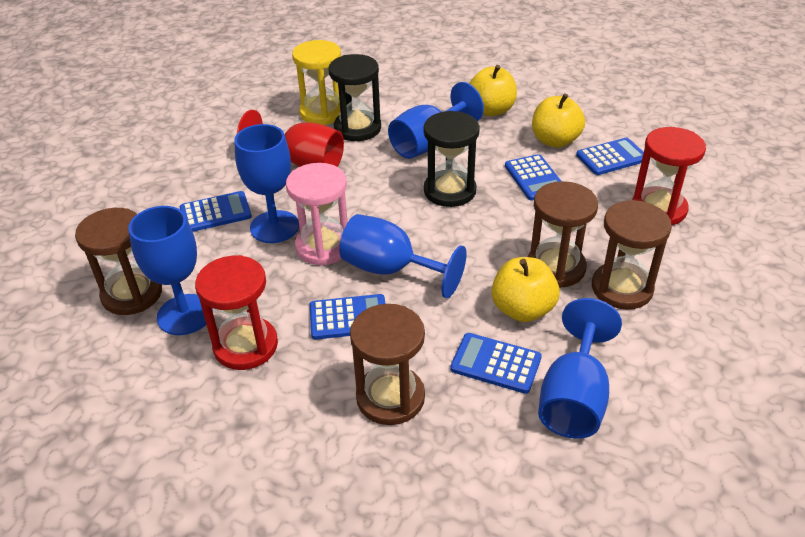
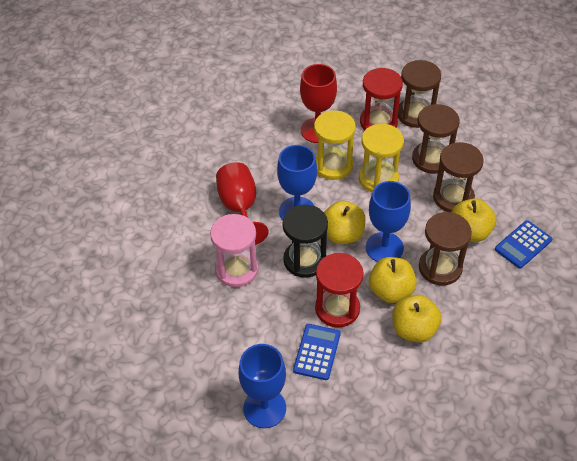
black hourglass: [329,54,381,141] [423,111,480,207] = 2 -> [283,205,328,278] = 1
blue calculator: [180,191,252,232] [310,294,386,340] [450,333,542,394] [505,154,561,201] [576,138,644,175] = 5 -> [293,324,341,380] [495,220,552,269] = 2
blue goblet: [128,206,213,335] [234,124,299,243] [339,214,467,298] [388,82,484,159] [538,298,622,439] = 5 -> [239,344,286,428] [277,145,317,220] [366,181,411,262] = 3
red goblet: [237,110,344,167] = 1 -> [216,162,269,245] [300,64,337,143] = 2
yellow apple: [469,65,517,116] [491,257,560,322] [532,93,585,148] = 3 -> [324,201,366,244] [369,257,417,303] [392,295,442,342] [451,198,496,242] = 4
yellow hourglass: [292,40,341,125] = 1 -> [314,110,356,180] [359,124,404,192] = 2

